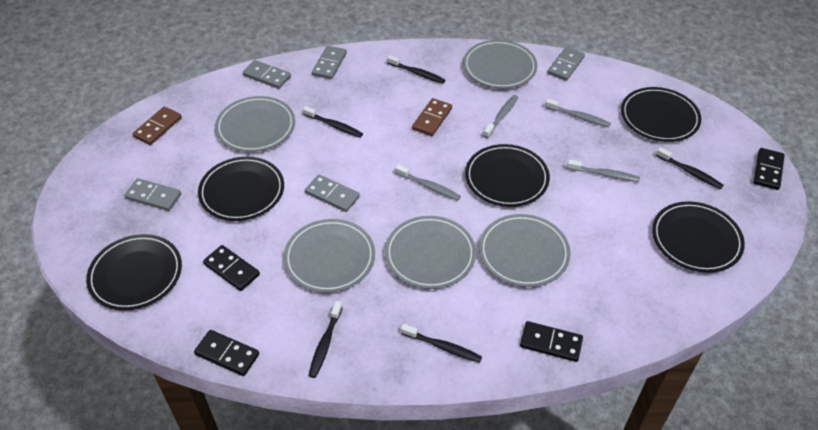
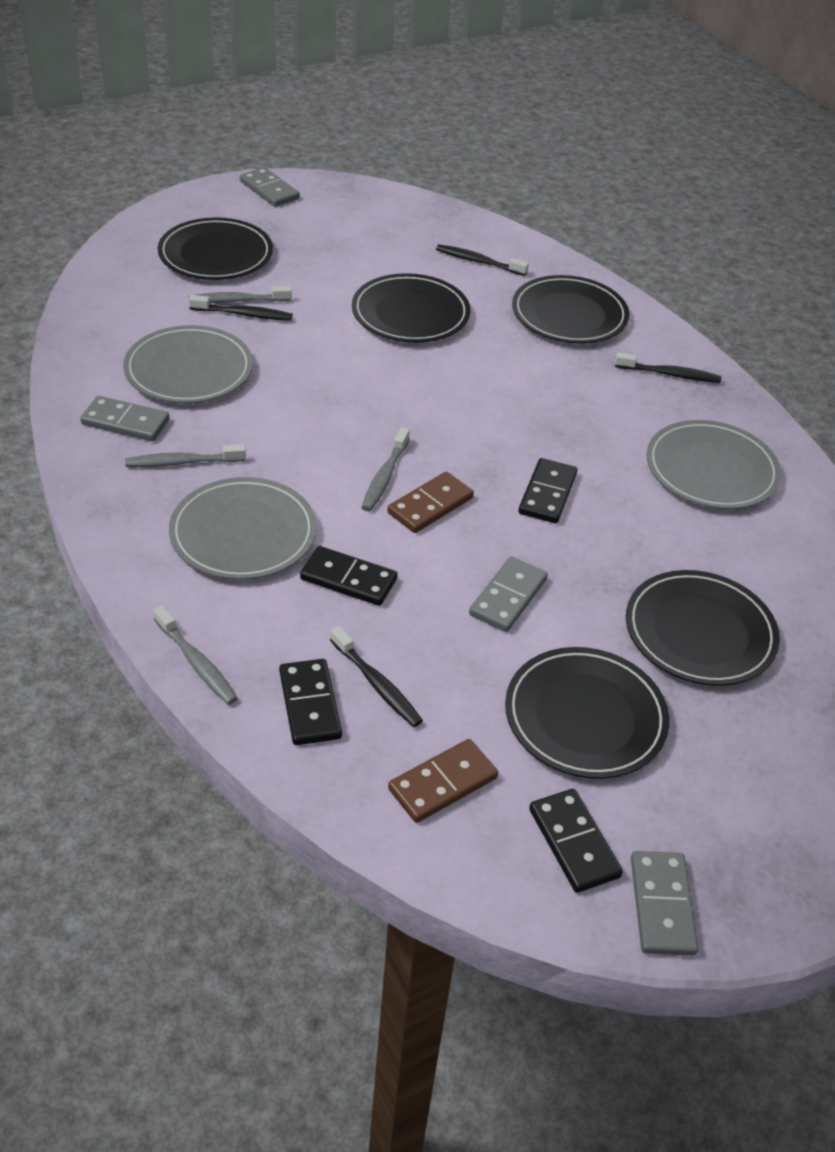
black toothbrush: [303,106,363,138] [308,301,343,378] [387,55,445,84] [401,324,482,363] [656,147,723,189] = 5 -> [189,295,293,321] [330,626,423,727] [436,244,529,276] [615,352,721,383] = 4
grey domino: [124,178,181,211] [243,60,291,89] [305,175,360,212] [312,46,347,79] [547,47,585,81] = 5 -> [80,396,169,441] [240,167,300,207] [469,557,548,632] [631,851,698,956] = 4
grey plate: [215,96,295,152] [284,219,375,293] [385,216,476,289] [463,40,537,89] [479,214,571,287] = 5 -> [123,325,253,403] [169,477,317,580] [646,420,781,509] = 3

